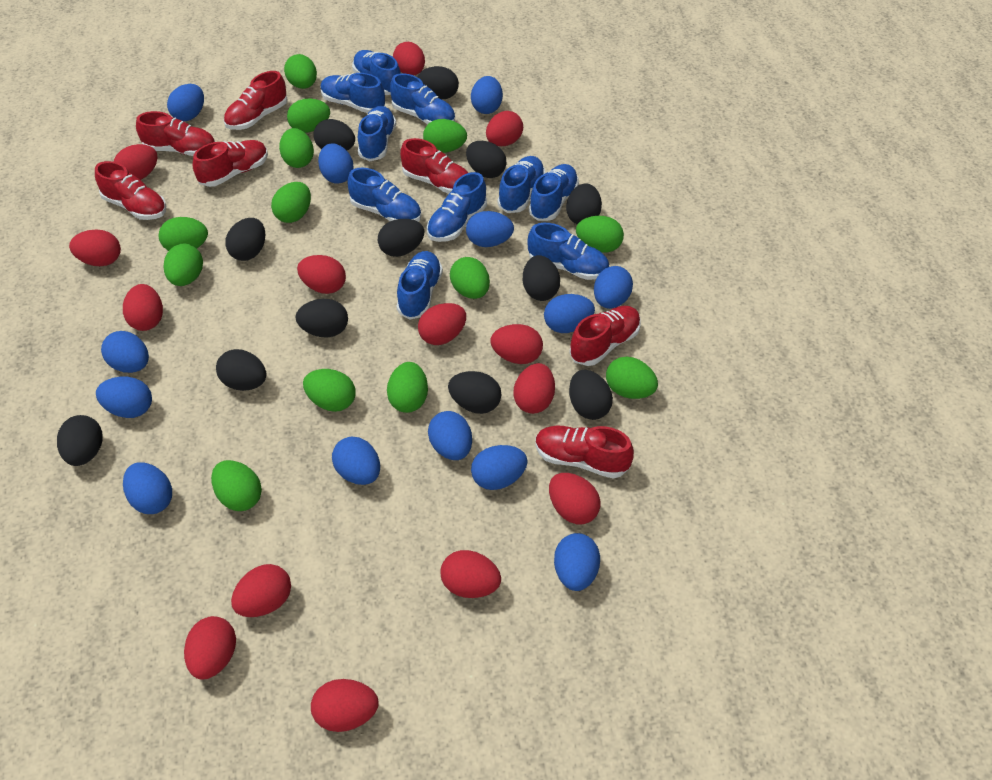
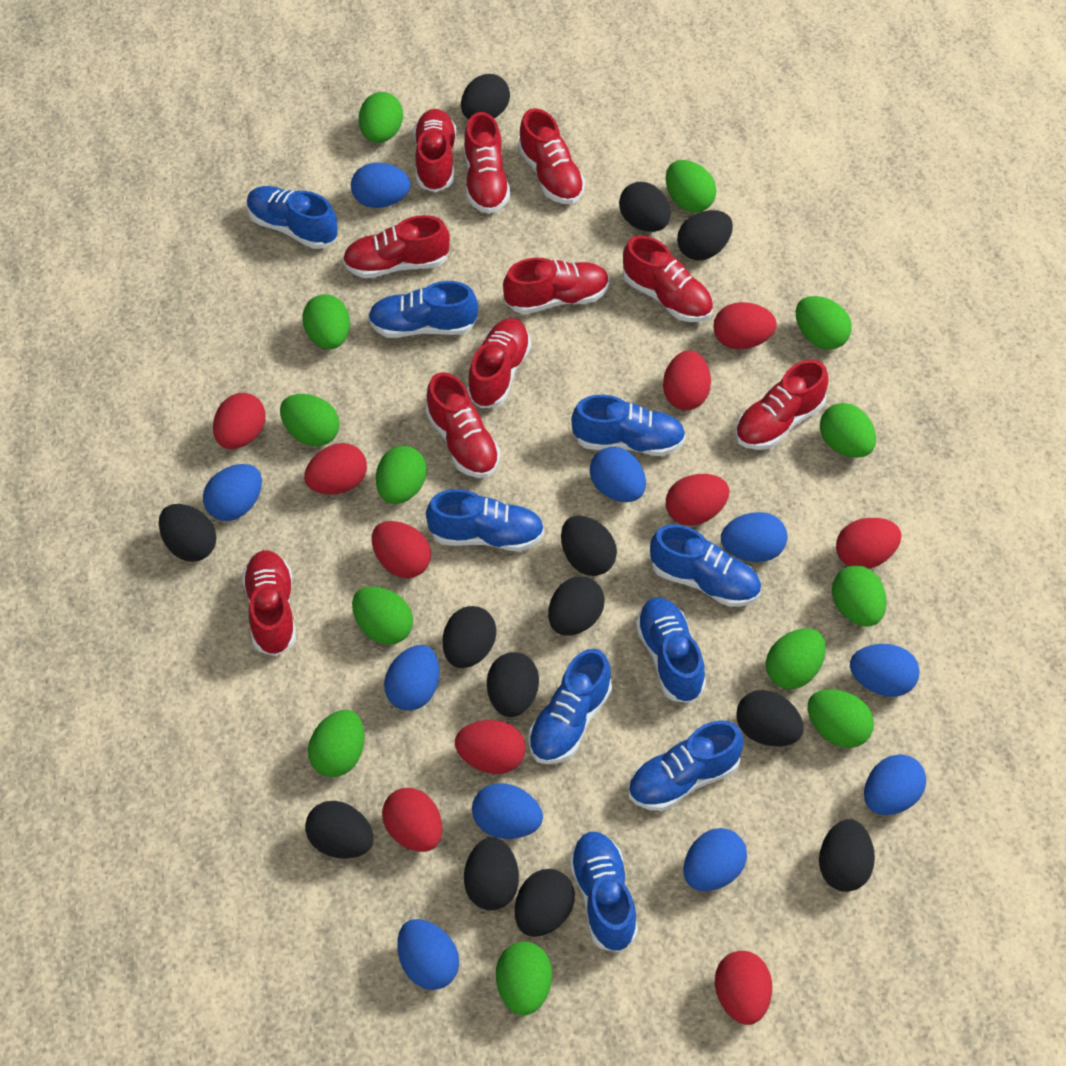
black egg: [57,415,103,466] [216,349,266,391] [226,218,265,261] [296,299,348,337] [313,119,355,150] [378,219,425,257] [418,66,459,99] [448,371,501,414] [466,141,506,178] [523,255,560,301] [566,183,602,225] [569,370,613,420] = 12 -> [159,504,217,562] [305,801,374,859] [443,606,496,668] [461,74,510,119] [464,837,519,910] [487,652,539,717] [515,869,575,937] [548,576,605,636] [561,516,617,576] [619,182,670,232] [677,210,733,261] [736,690,804,747] [819,819,875,892] = 13
blue egg: [96,376,152,418] [101,331,149,373] [123,462,172,514] [167,84,204,121] [318,143,354,184] [332,437,380,485] [428,411,472,460] [466,211,514,247] [471,76,503,114] [471,445,528,490] [544,294,595,333] [554,533,600,591] [594,266,633,309] = 13 -> [203,464,262,521] [351,163,410,208] [384,645,440,711] [397,919,459,990] [472,783,543,839] [590,447,646,502] [683,828,747,891] [721,512,787,562] [850,644,920,697] [864,754,926,815] = 10
blue shoe: [321,73,385,113] [347,168,421,222] [352,50,401,95] [358,106,396,161] [390,73,455,125] [397,251,443,319] [427,172,487,242] [497,156,546,213] [527,223,609,280] [529,164,579,221] = 10 -> [247,186,337,249] [368,281,478,338] [426,489,544,551] [528,649,612,764] [569,832,638,953] [571,395,686,456] [628,720,744,811] [635,597,706,703] [650,524,761,607] = 9
red egg: [69,229,121,266] [114,144,157,180] [123,284,163,331] [184,616,236,679] [231,564,291,617] [297,255,346,294] [311,679,379,732] [393,42,425,75] [418,303,466,345] [440,550,501,598] [486,111,523,146] [491,324,543,364] [514,363,555,414] [549,473,601,524] = 14 -> [213,393,266,449] [304,443,367,495] [372,521,431,578] [382,788,443,852] [455,720,526,774] [663,350,711,410] [666,474,730,526] [713,302,777,349] [715,951,772,1025] [836,518,901,569] = 10
red shoe: [95,161,166,220] [136,111,215,156] [193,140,268,187] [224,71,288,130] [400,138,468,194] [535,426,634,479] [569,306,641,366] = 7 -> [242,550,296,656] [343,215,450,278] [414,109,456,192] [426,372,500,478] [464,112,510,213] [467,318,531,408] [503,258,610,314] [518,108,585,204] [623,236,713,322] [735,360,829,450] = 10

